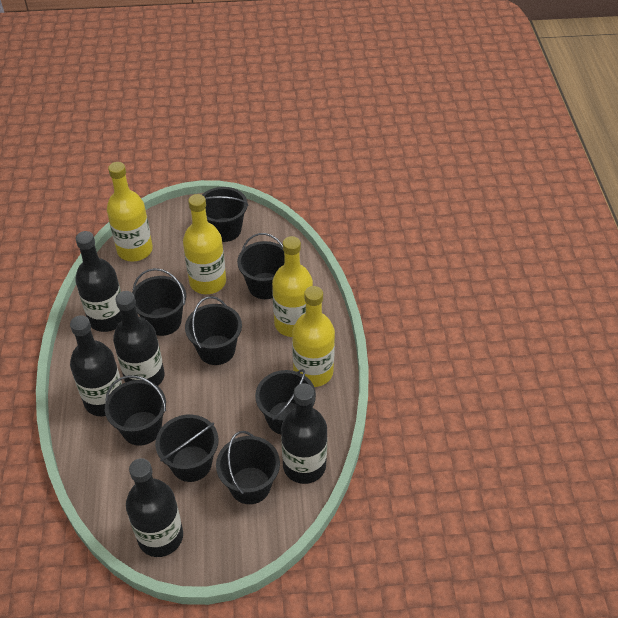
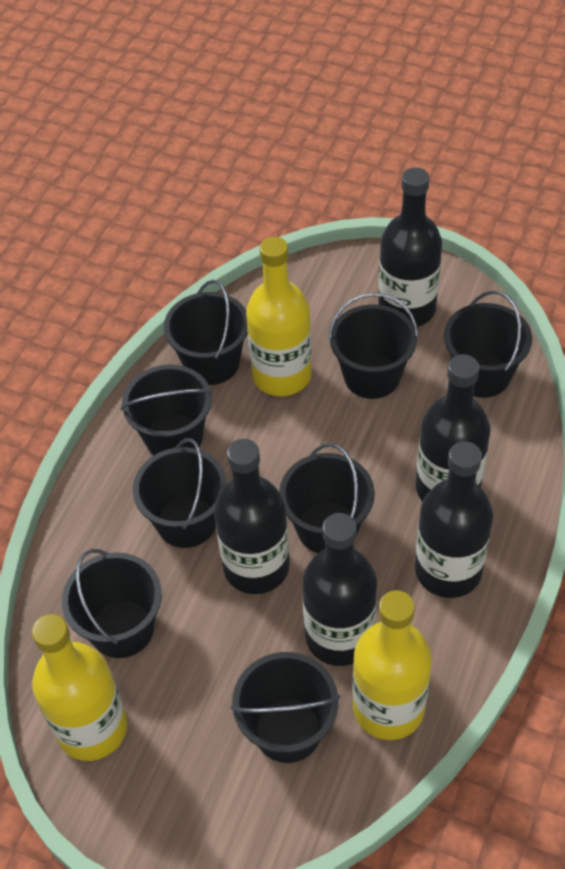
yellow bottle: [107,162,153,261] [183,194,226,294] [272,236,313,337] [292,286,335,387] = 4 -> [32,614,128,761] [246,237,312,396] [353,590,432,740] = 3

